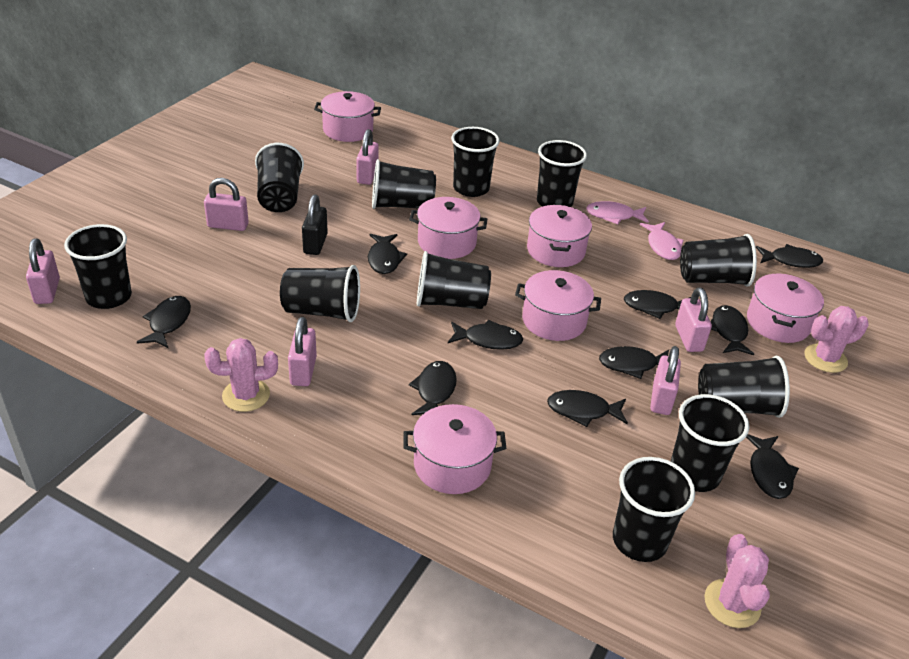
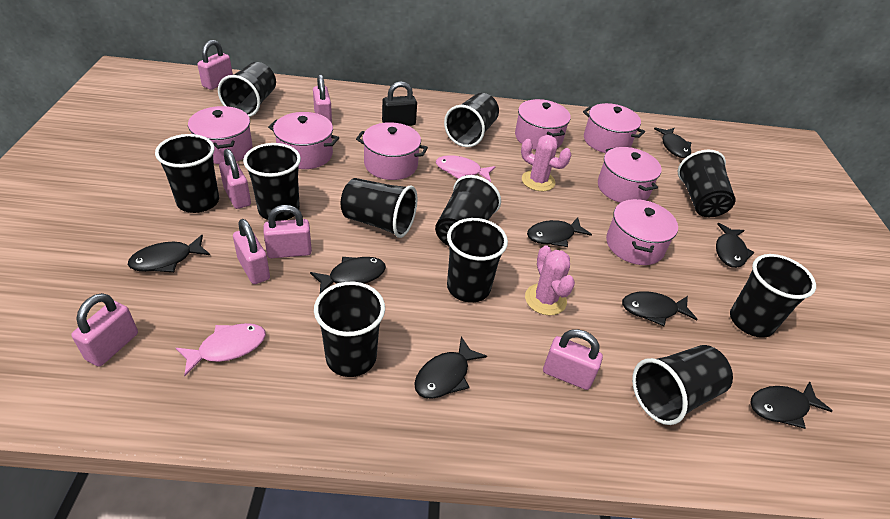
black fish: [137,296,191,348] [368,234,407,274] [409,361,457,415] [448,320,523,350] [547,390,628,427] [599,346,669,379] [624,290,691,319] [710,305,754,355] [746,434,799,499] [756,244,823,268] = 10 -> [128,235,210,272] [310,257,386,294] [414,337,487,399] [527,217,592,247] [622,291,697,326] [654,127,691,158] [716,223,755,268] [750,382,832,429] = 8
pink cactus: [204,338,278,412] [704,534,770,628] [804,306,869,373] = 3 -> [521,135,571,191] [525,245,575,315] = 2
pink padlock: [26,238,60,304] [204,178,249,231] [288,317,317,386] [356,129,379,185] [650,346,681,415] [675,287,712,352] = 6 -> [71,293,138,367] [197,40,233,90] [219,149,251,209] [233,219,270,284] [264,205,312,258] [313,74,332,123] [543,329,603,390] = 7
pink pot: [314,91,381,142] [404,404,506,494] [409,197,487,259] [515,270,601,341] [527,205,592,267] [747,274,824,343] = 6 -> [188,106,253,164] [268,112,339,169] [356,122,428,180] [515,99,571,150] [583,103,645,153] [598,147,662,203] [606,199,678,265] = 7

